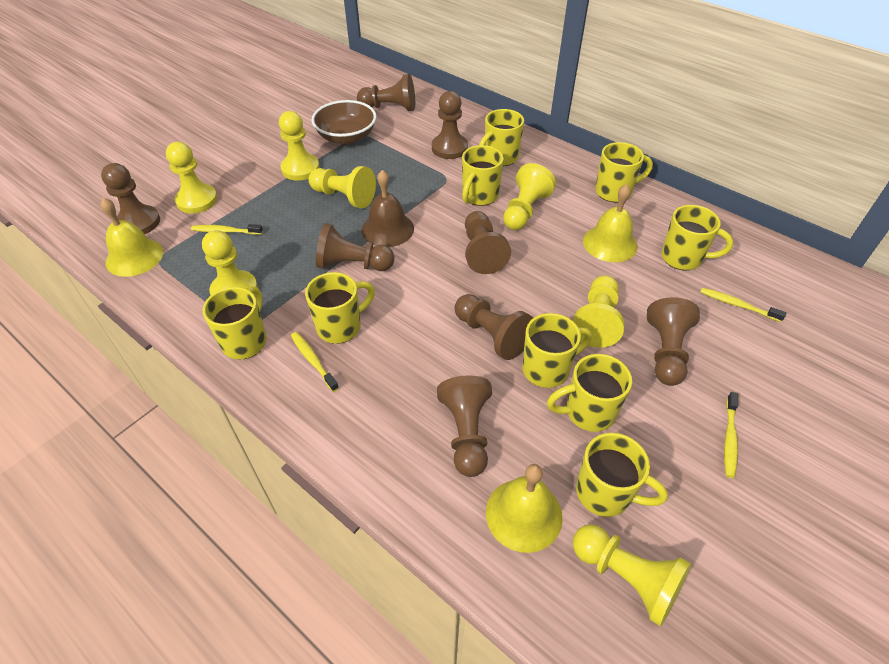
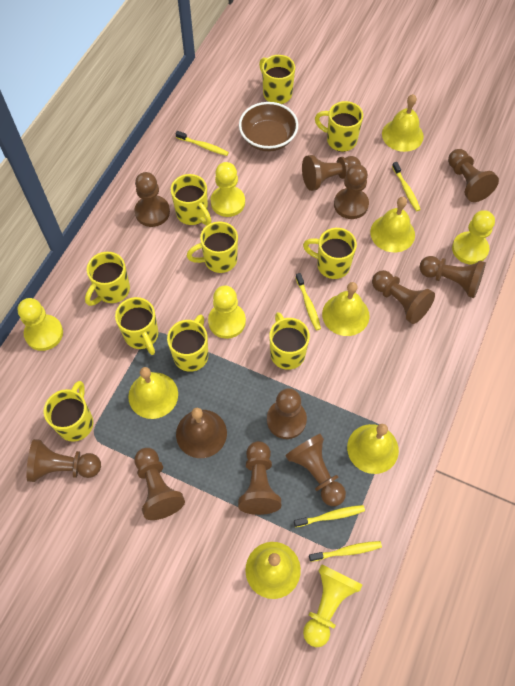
brown pawn: [101,163,160,234] [316,223,394,271] [357,74,415,111] [432,91,468,159] [437,375,492,477] [455,294,533,360] [465,211,511,274] [647,297,700,386] = 8 -> [26,439,101,482] [134,172,170,227] [134,448,185,520] [238,441,281,515] [267,388,307,439] [285,434,346,506] [302,155,361,191] [334,164,369,219] [372,270,435,324] [419,256,486,298] [448,149,499,202] = 11
yellow bell: [100,198,163,277] [486,464,563,553] [583,184,638,262] = 3 -> [128,367,178,419] [245,542,301,599] [322,282,370,336] [347,424,399,474] [370,197,415,252] [382,94,424,152] = 6
yellow mug: [203,286,267,360] [305,272,375,344] [462,145,504,206] [479,109,524,166] [522,313,592,388] [547,354,632,432] [576,433,668,517] [595,142,653,202] [661,205,733,270] = 9 -> [44,381,93,442] [85,252,130,306] [115,297,158,355] [167,314,208,372] [171,174,212,225] [187,221,238,273] [259,55,295,104] [269,312,310,370] [303,228,357,279] [315,101,363,152] = 10
yellow pawn: [166,142,217,213] [202,230,258,295] [279,111,320,181] [308,166,376,208] [503,163,556,230] [573,275,624,348] [573,524,691,627] = 7 -> [18,298,63,351] [208,286,246,339] [211,162,245,217] [303,564,362,647] [452,210,495,265] = 5
yellow toothbrush: [191,224,263,235] [291,332,339,392] [700,287,786,322] [724,392,738,478] = 4 -> [176,131,229,156] [294,505,365,527] [296,273,321,331] [309,541,382,562] [392,162,421,211] = 5

